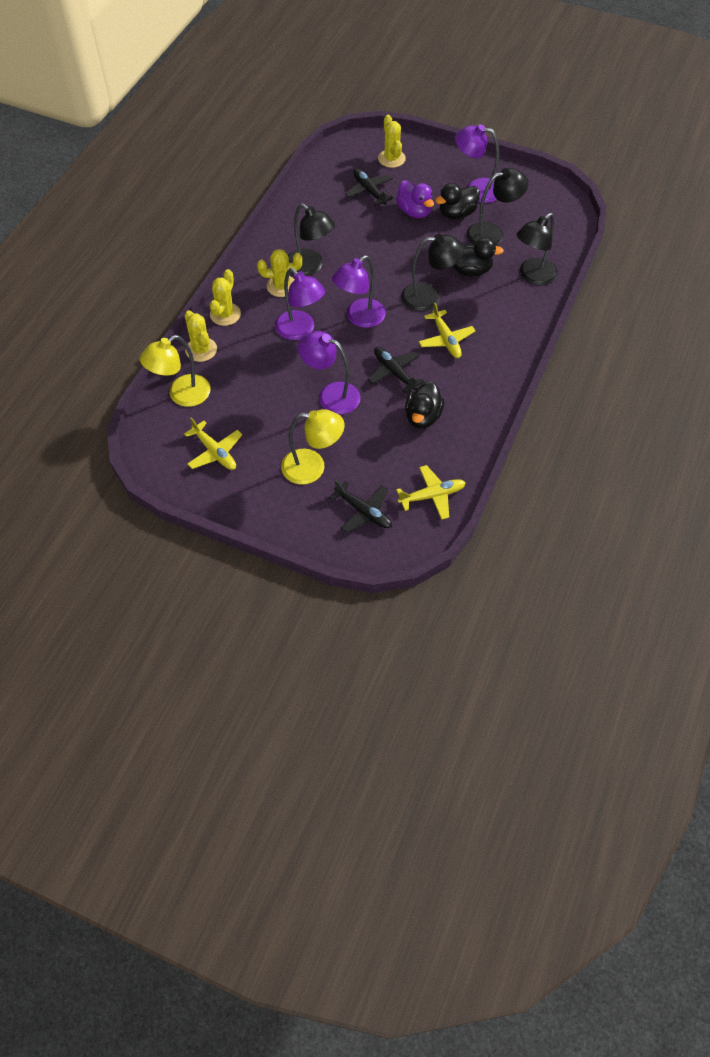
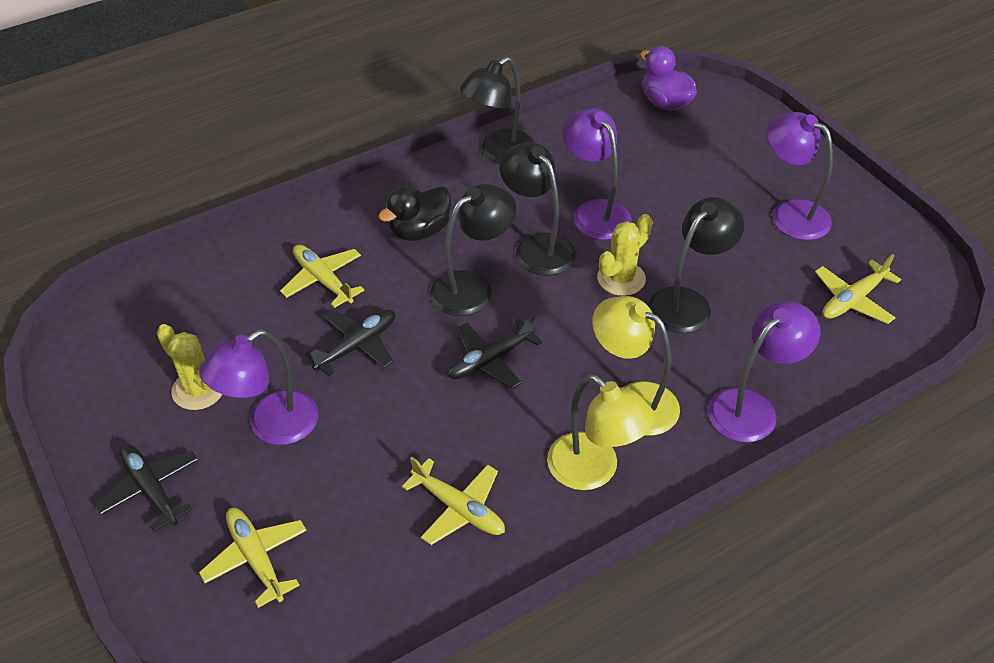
black duck: [405,381,444,428] [435,183,480,219] [453,237,504,276] = 3 -> [378,186,451,241] = 1
yellow cactus: [184,310,217,362] [210,269,241,326] [257,249,302,297] [378,115,406,168] = 4 -> [157,324,222,410] [597,214,653,296] = 2
yellow plane: [184,417,242,470] [396,465,466,520] [419,303,475,358] = 3 -> [199,508,307,608] [280,245,364,308] [402,457,505,545] [815,254,901,324] = 4

